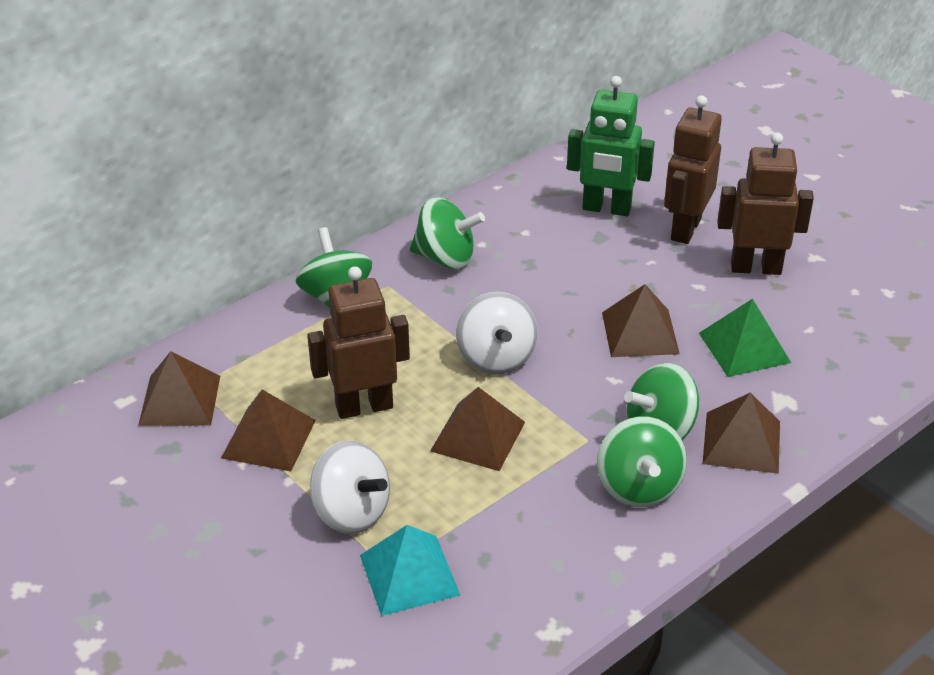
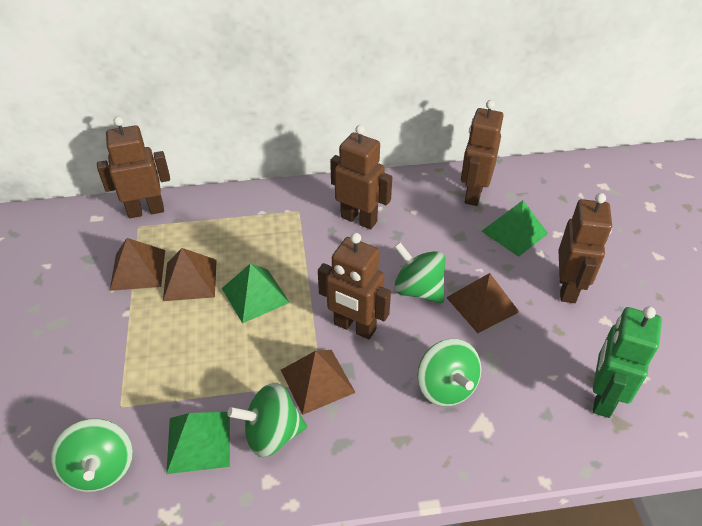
brown pyramid: [138,351,220,426] [221,389,316,472] [430,387,525,471] [602,284,680,357] [703,392,780,474] = 5 -> [110,238,165,291] [163,248,217,301] [281,350,356,415] [446,273,519,333] = 4
brown robot: [307,266,410,419] [664,95,722,244] [717,132,814,275] = 3 -> [97,116,170,218] [318,233,391,339] [330,125,392,229] [461,100,503,206] [558,193,612,303] = 5
green pyramid: [699,299,791,377] = 1 -> [166,412,230,474] [222,264,290,324] [482,200,548,257] = 3
turquoise pyramid: [360,525,460,616] = 1 -> none = 0
white spinning top: [310,440,390,534] [456,292,537,375] = 2 -> none = 0

